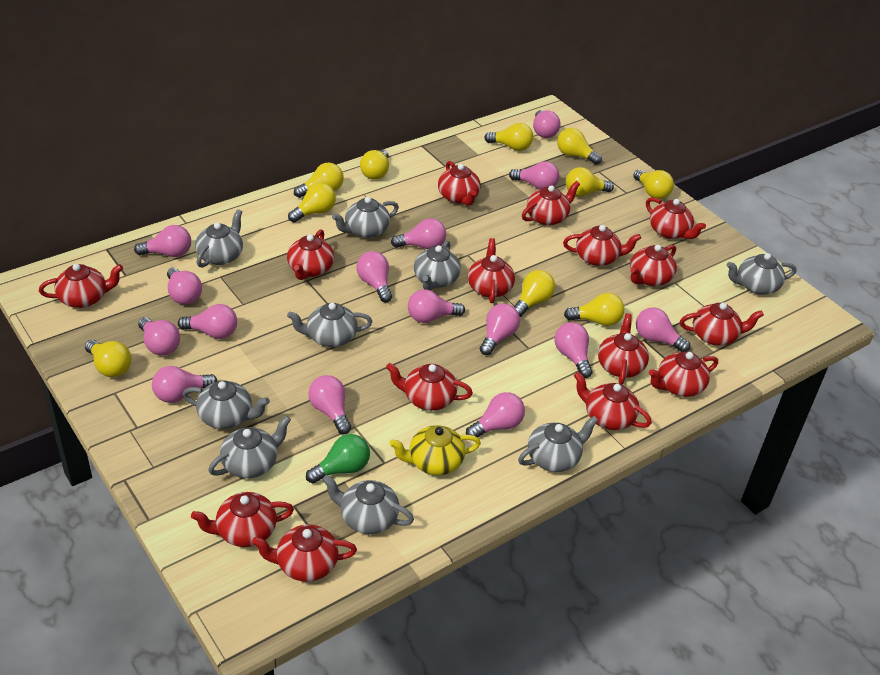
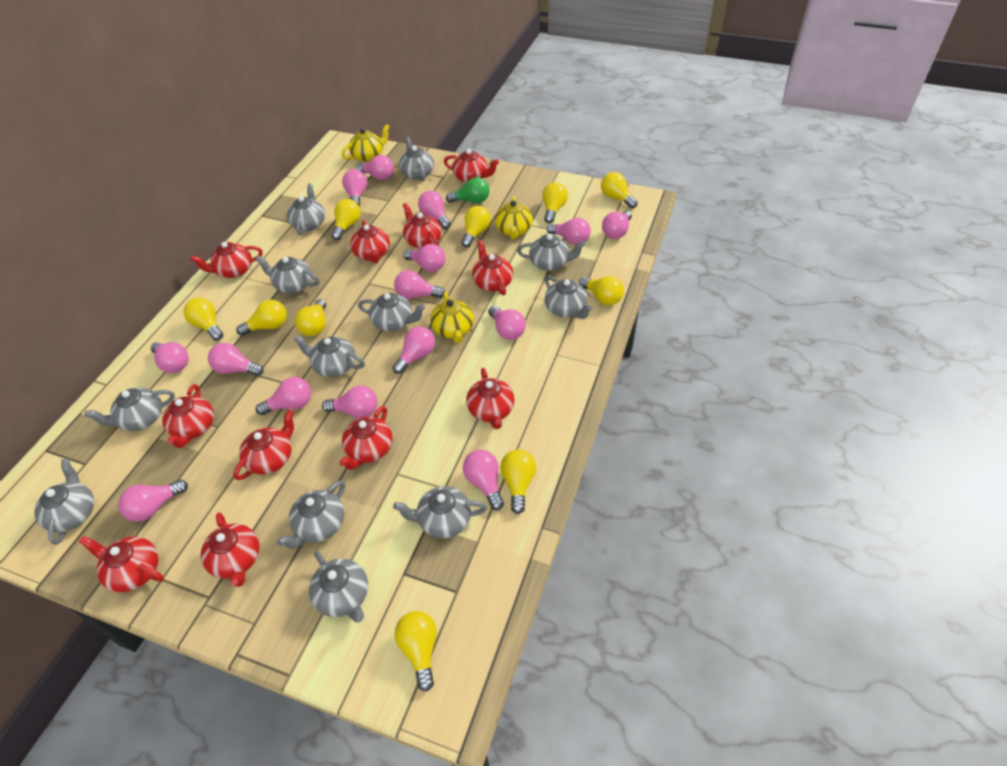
grey teapot: [182,380,270,429] [195,209,243,268] [208,416,291,478] [287,303,372,347] [322,475,414,534] [332,197,399,238] [414,241,461,290] [518,416,599,472] [727,253,797,295] = 9 -> [34,458,94,545] [85,387,175,431] [255,256,320,293] [277,480,345,549] [287,184,325,235] [294,335,365,377] [309,551,368,622] [358,293,425,331] [393,486,487,539] [399,137,434,181] [517,234,586,271] [544,275,592,319] = 12
red teapot: [39,264,123,308] [191,492,294,547] [252,524,357,582] [287,229,334,280] [386,363,473,411] [438,161,481,205] [468,238,515,303] [522,181,580,226] [563,225,641,266] [574,372,652,430] [598,313,649,384] [630,245,677,286] [646,197,706,239] [649,351,718,397] [680,303,764,346] = 15 -> [79,536,164,592] [162,384,214,448] [190,242,263,278] [201,512,259,587] [233,410,294,480] [339,406,393,470] [350,220,390,263] [403,203,442,248] [444,149,499,183] [466,368,515,429] [472,240,513,295] = 11
yellow teapot: [389,425,481,475] = 1 -> [342,124,390,162] [430,292,474,343] [495,196,533,239] = 3

